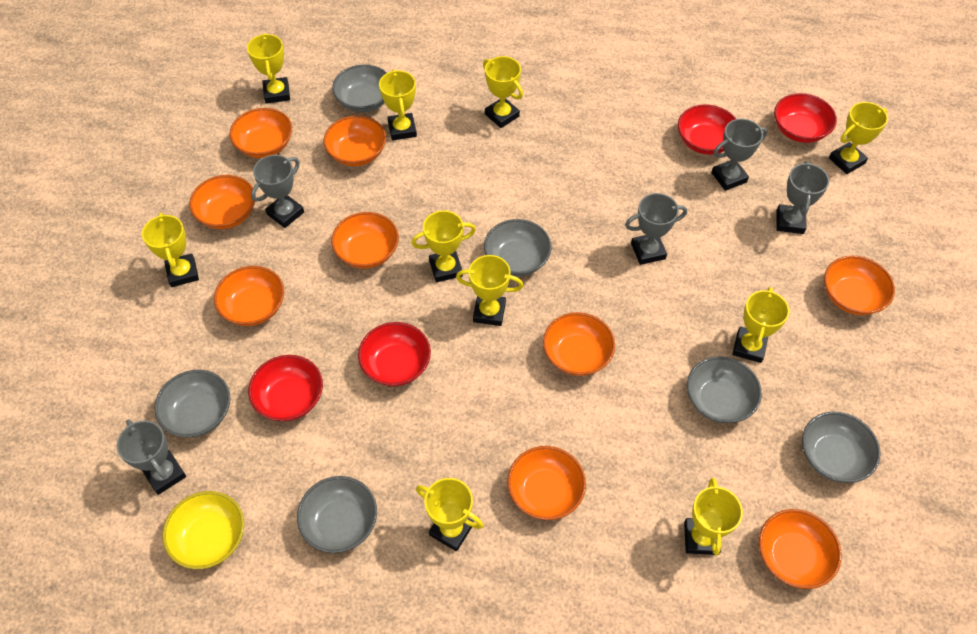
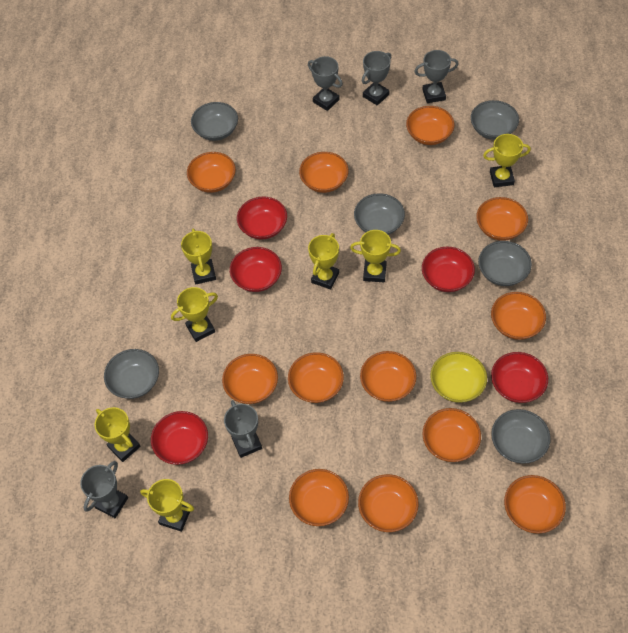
orange bowl: [189,175,256,229] [214,266,284,326] [229,108,292,158] [323,115,386,166] [331,212,399,269] [507,446,586,520] [543,312,615,376] [759,509,842,589] [824,256,895,315] = 9 -> [187,152,236,193] [222,354,278,404] [288,352,344,403] [289,469,349,526] [299,152,349,193] [358,474,419,532] [360,351,416,402] [406,106,454,145] [423,408,481,462] [476,197,528,241] [491,292,546,340] [504,475,566,534] = 12
red bowl: [248,355,323,421] [358,322,431,386] [678,104,736,155] [774,93,837,143] = 4 -> [151,411,208,465] [230,247,282,292] [237,196,287,239] [422,247,475,292] [491,352,548,403] = 5
yellow trophy: [142,213,199,287] [247,33,290,104] [379,69,417,141] [411,210,476,282] [416,478,483,551] [456,255,523,326] [483,56,523,128] [684,478,743,555] [732,287,789,363] [829,102,888,174] = 10 -> [95,407,141,462] [140,479,194,532] [171,287,218,342] [181,228,216,284] [308,233,339,290] [350,230,401,282] [483,134,531,187] = 7

